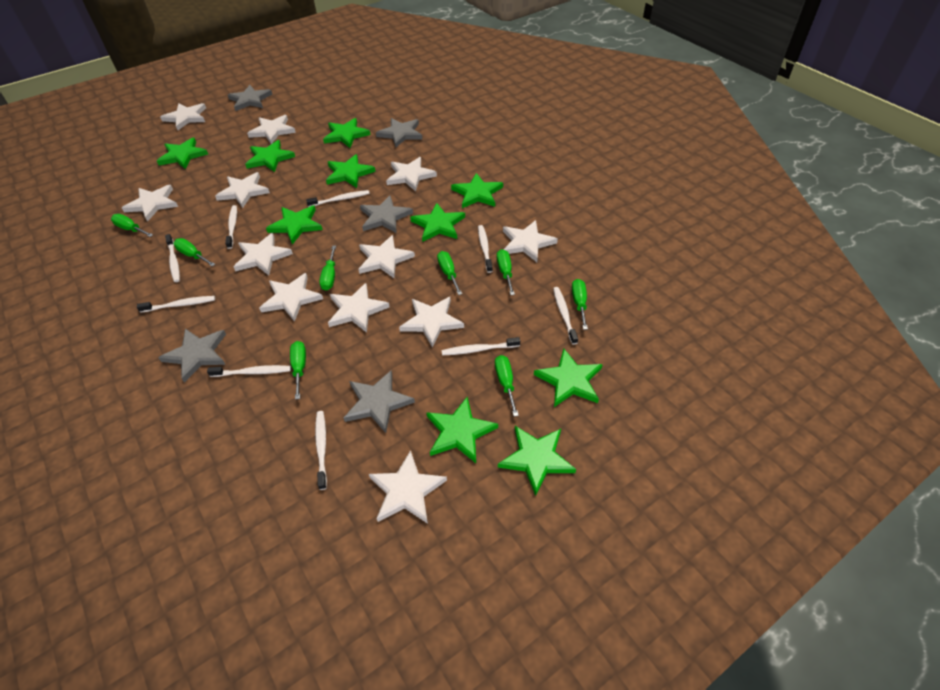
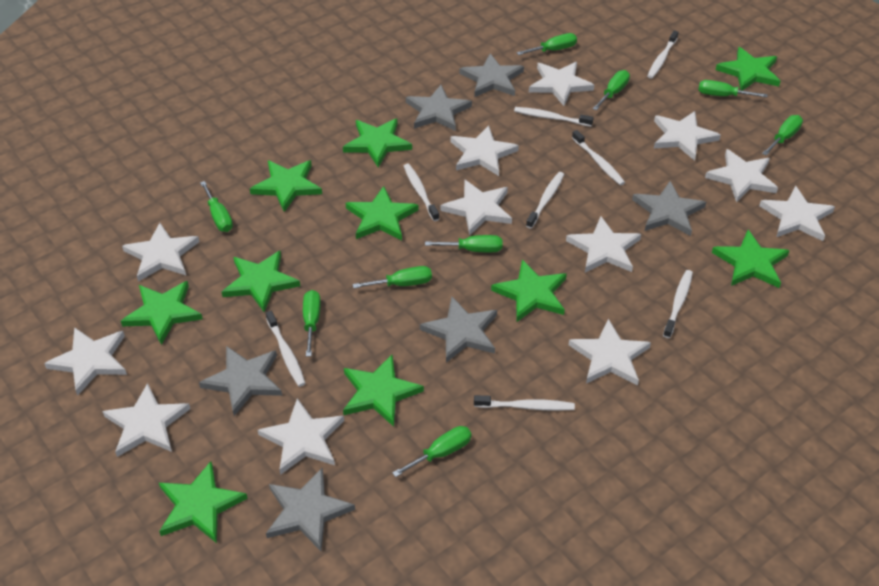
green screwdriver: [111,214,153,237] [173,238,215,266] [290,341,306,400] [319,246,336,290] [437,251,462,295] [495,355,519,417] [497,249,515,295] [572,279,588,330] = 8 -> [200,181,233,232] [303,290,321,357] [353,266,432,288] [392,426,472,477] [425,235,502,252] [517,33,577,55] [593,70,630,111] [698,80,768,97] [762,115,803,156] = 9
grey star: [158,329,226,383] [228,85,272,111] [344,370,415,433] [360,195,413,233] [376,118,423,147] = 5 -> [199,346,282,416] [266,468,355,551] [406,85,472,131] [420,296,497,363] [460,54,524,97] [632,181,706,236] = 6
white toothbrush: [137,296,215,313] [165,234,180,282] [207,365,291,377] [225,205,237,249] [306,190,370,207] [315,411,327,490] [441,337,520,355] [478,225,493,273] [553,287,578,345] = 9 -> [266,311,306,387] [404,164,439,221] [474,395,575,411] [514,107,594,127] [526,172,564,229] [572,130,625,185] [647,30,679,79] [663,270,693,338] = 8

